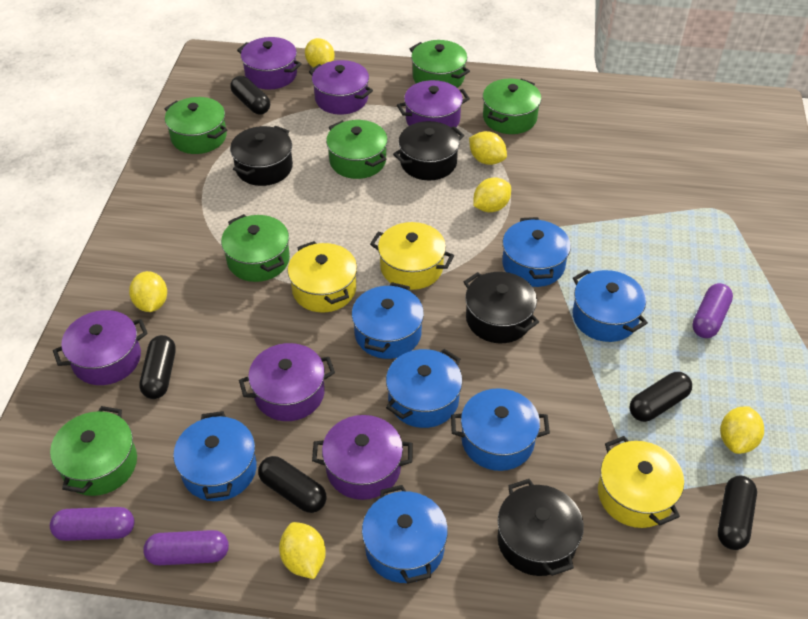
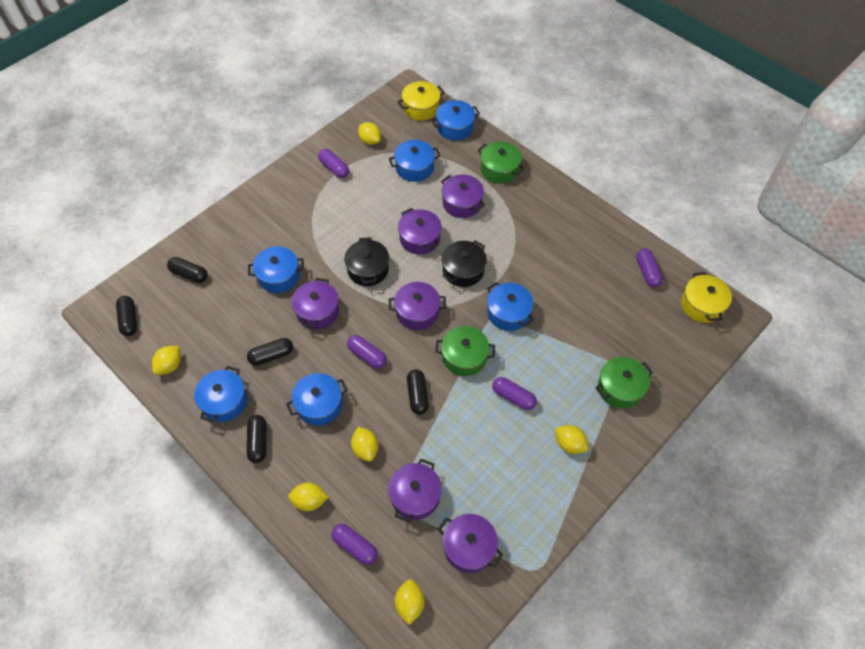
black pot: [230,126,293,186] [393,121,464,181] [464,272,539,343] [497,479,584,576] = 4 -> [344,237,389,286] [442,240,487,287] = 2
blue pot: [173,411,257,501] [352,282,424,359] [362,485,448,583] [386,349,462,428] [451,388,550,471] [502,217,571,287] [573,270,648,342] = 7 -> [194,366,247,423] [248,246,304,293] [286,373,348,425] [389,140,440,182] [431,100,480,141] [487,282,534,331] = 6
green pot: [50,406,137,496] [164,97,227,154] [221,214,290,282] [326,120,388,179] [410,40,470,88] [483,78,541,134] = 6 -> [435,326,495,376] [478,142,525,184] [595,357,653,408] = 3
purple capsule: [50,507,134,541] [143,530,229,565] [692,283,733,338] = 3 -> [318,149,349,178] [331,524,378,565] [347,335,387,369] [492,377,537,410] [636,249,663,287] = 5
yellow pot: [288,241,357,312] [370,222,454,290] [598,436,684,528] = 3 -> [397,81,445,121] [681,272,732,323] = 2

